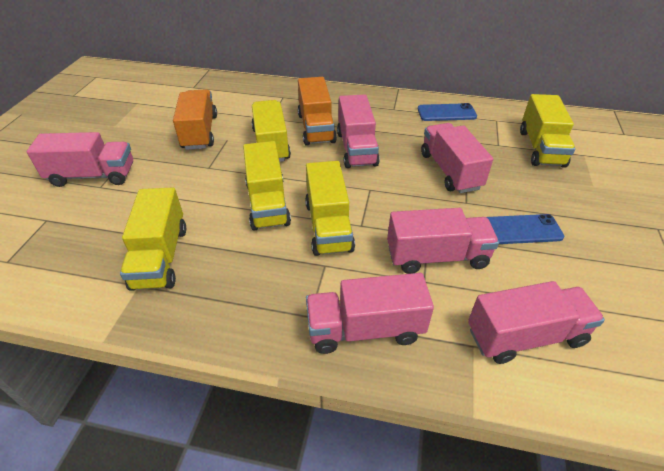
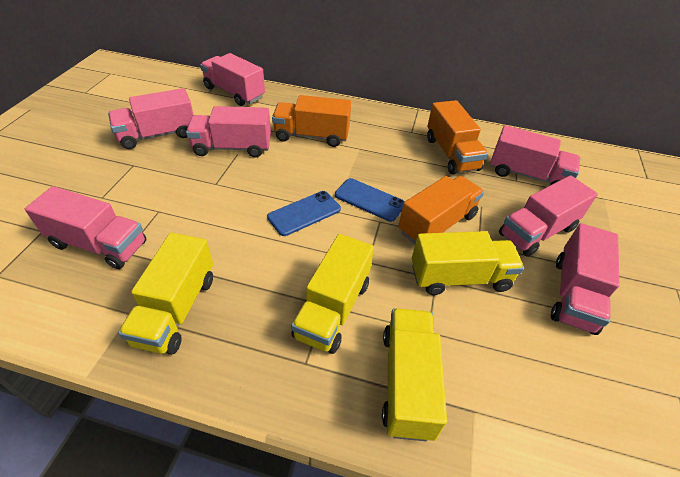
orange truck: [173,89,217,150] [298,77,337,146] = 2 -> [272,95,351,147] [399,176,484,244] [427,100,488,175] = 3
pink truck: [27,132,133,187] [306,273,434,354] [337,94,380,168] [387,208,499,274] [421,123,493,193] [468,281,605,364] = 6 -> [25,186,146,269] [108,88,194,149] [186,106,271,158] [200,53,265,106] [490,125,580,185] [499,175,598,257] [551,223,620,335] = 7
yellow truck: [120,187,186,291] [243,141,291,230] [251,100,291,162] [305,161,355,256] [520,94,575,168] = 5 -> [118,232,213,355] [291,234,374,354] [382,308,447,441] [412,231,524,295] = 4

